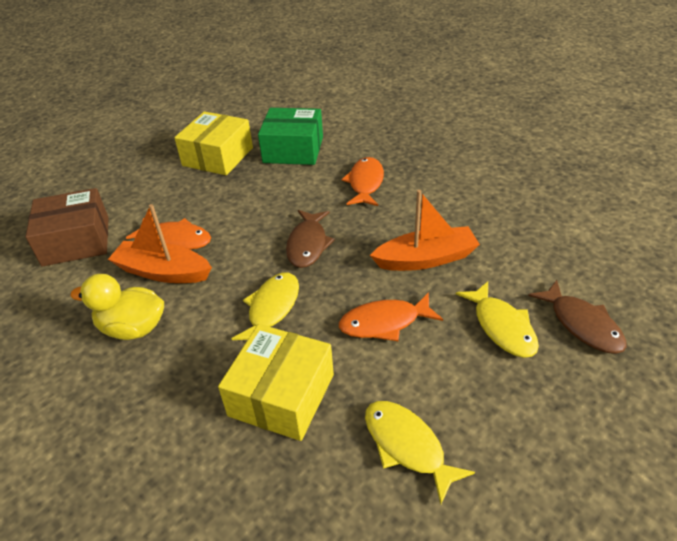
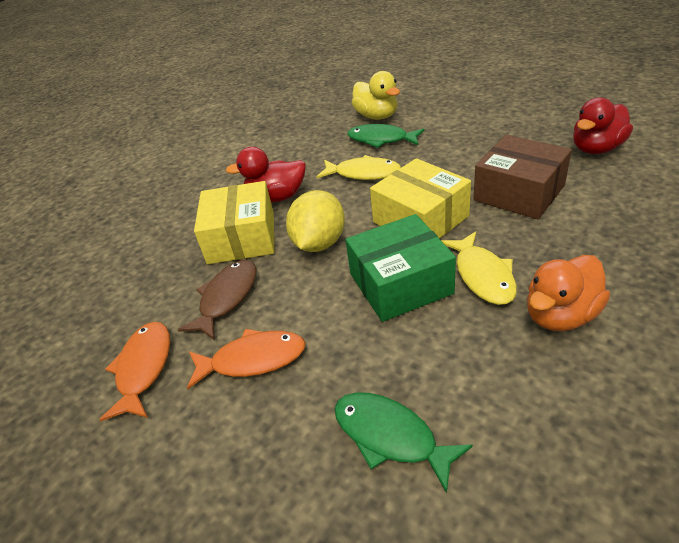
brown fish: [286,210,335,268] [528,280,627,354] = 2 -> [178,260,256,340] = 1
green fish: none = 0 -> [334,392,473,493] [347,124,425,148] = 2
orange boat: [108,204,212,283] [370,190,480,271] = 2 -> none = 0
orange duck: none = 0 -> [527,255,610,331] = 1
orange fish: [126,218,211,250] [339,292,443,341] [341,157,384,206] = 3 -> [99,322,170,421] [187,329,306,389] = 2
red duck: none = 0 -> [226,147,306,202] [573,97,633,154] = 2
yellow fish: [232,273,299,340] [365,401,475,504] [456,281,539,358] = 3 -> [317,155,401,180] [441,231,517,305] = 2
yellow lemon: none = 0 -> [286,190,345,252] = 1

